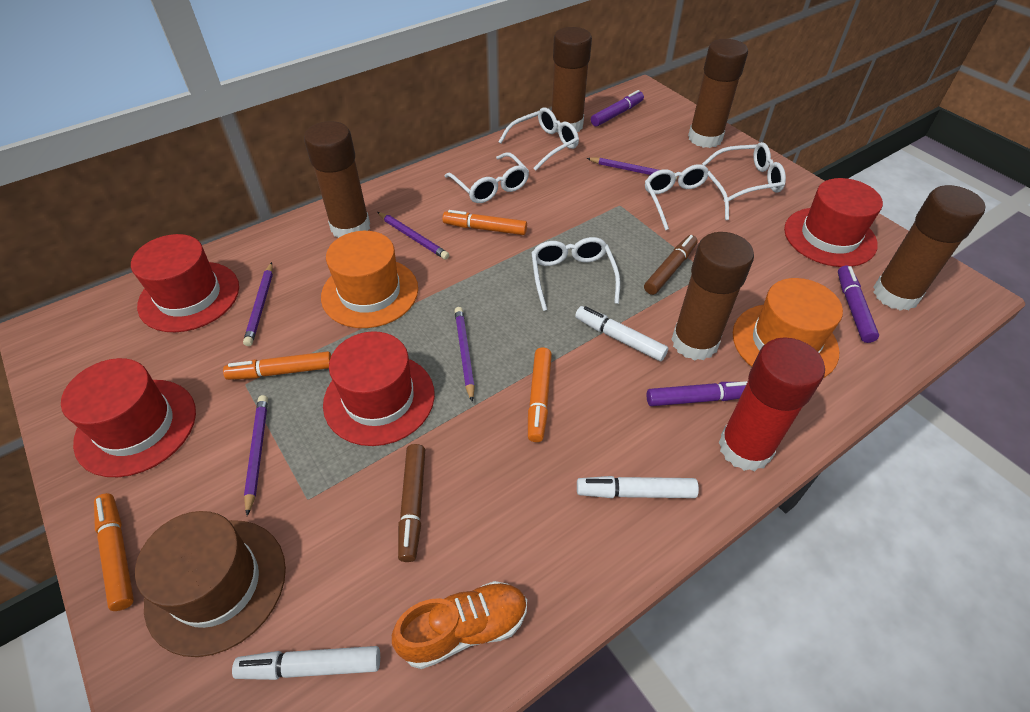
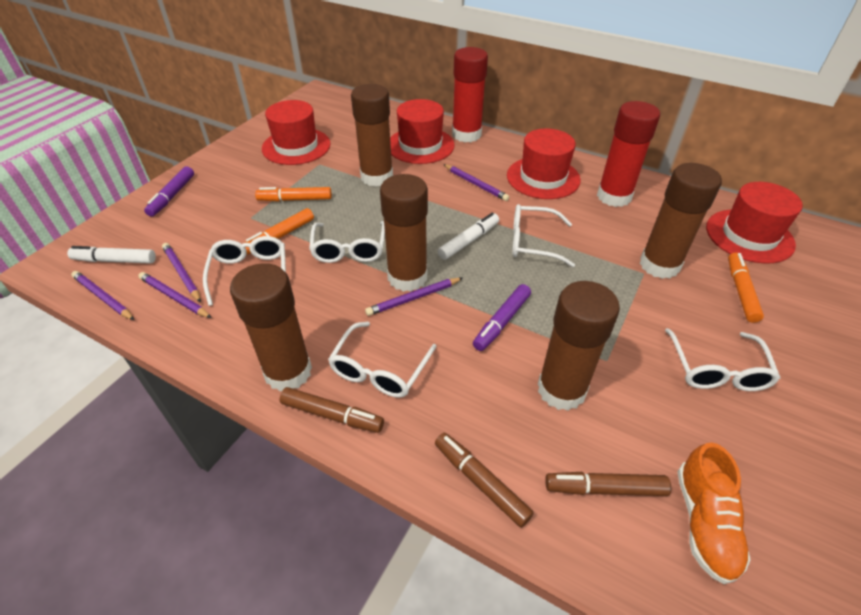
brown hat: [135,511,286,657] = 1 -> none = 0
brown marker: [398,444,425,562] [644,235,698,295] = 2 -> [279,387,384,433] [435,433,534,528] [545,472,671,496] = 3
orange hat: [321,231,418,328] [733,278,843,378] = 2 -> none = 0
orange marker: [94,493,134,611] [223,351,331,380] [442,210,527,235] [528,347,552,442] = 4 -> [244,208,314,255] [255,187,332,202] [728,253,764,323] = 3
purple marker: [591,90,644,127] [647,381,748,406] [838,265,879,343] = 3 -> [144,166,194,217] [473,284,531,351] = 2
red glue stick: [719,337,825,471] = 1 -> [452,47,488,142] [597,101,660,207] = 2
white marker: [232,646,380,680] [575,306,668,361] [577,476,699,498] = 3 -> [67,246,156,264] [437,213,499,260] = 2

